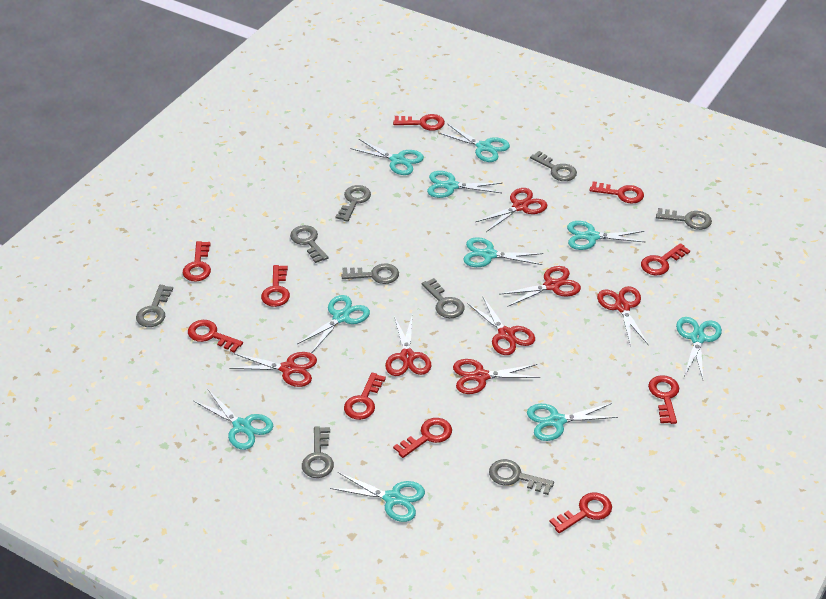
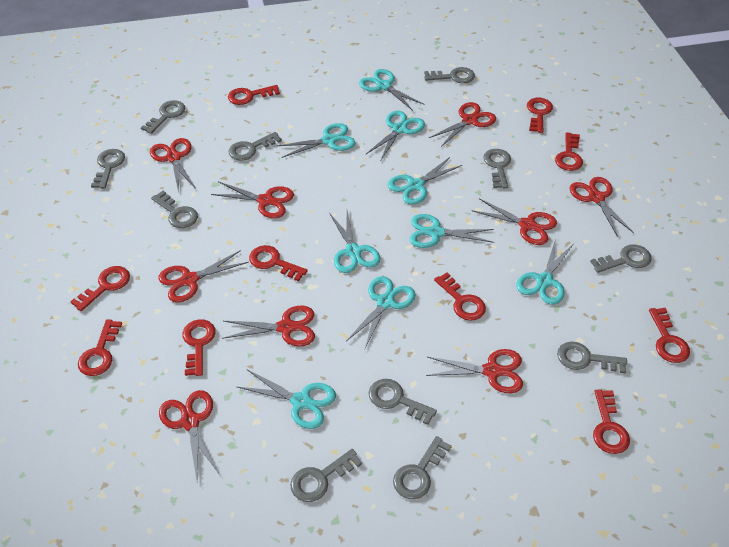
grey key: [136,285,173,327] [290,225,328,263] [302,426,334,478] [336,185,371,222] [341,263,399,284] [422,278,465,318] [489,459,554,495] [530,151,577,181] [656,208,712,230] = 9 -> [91,149,125,189] [141,100,185,134] [151,191,198,228] [229,132,282,161] [290,449,362,502] [369,379,437,425] [393,436,452,499] [424,67,475,83] [483,149,511,188] [557,341,627,373] [590,244,652,273] = 11
red scissors: [229,352,317,387] [385,316,431,376] [453,359,541,394] [467,296,535,355] [476,188,547,232] [499,266,581,307] [597,286,648,347] = 7 -> [150,138,195,193] [158,250,249,302] [159,390,220,480] [211,181,294,218] [222,306,315,347] [426,349,523,393] [429,102,496,147] [471,198,557,245] [569,177,634,237] = 9
turquoise scissors: [194,390,273,450] [297,295,370,354] [330,472,425,522] [351,139,424,175] [427,171,502,198] [439,124,510,162] [463,237,544,267] [527,403,618,441] [567,221,646,250] [676,317,722,379] = 10 -> [237,369,336,429] [277,123,356,158] [329,211,380,273] [346,276,416,349] [359,69,425,111] [366,111,425,160] [388,157,462,204] [410,214,494,248] [516,239,574,305] = 9

